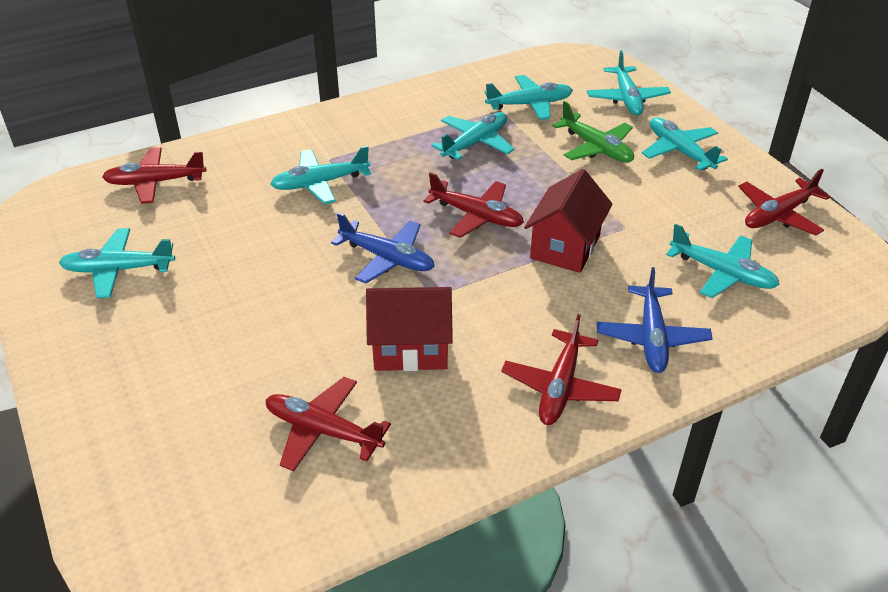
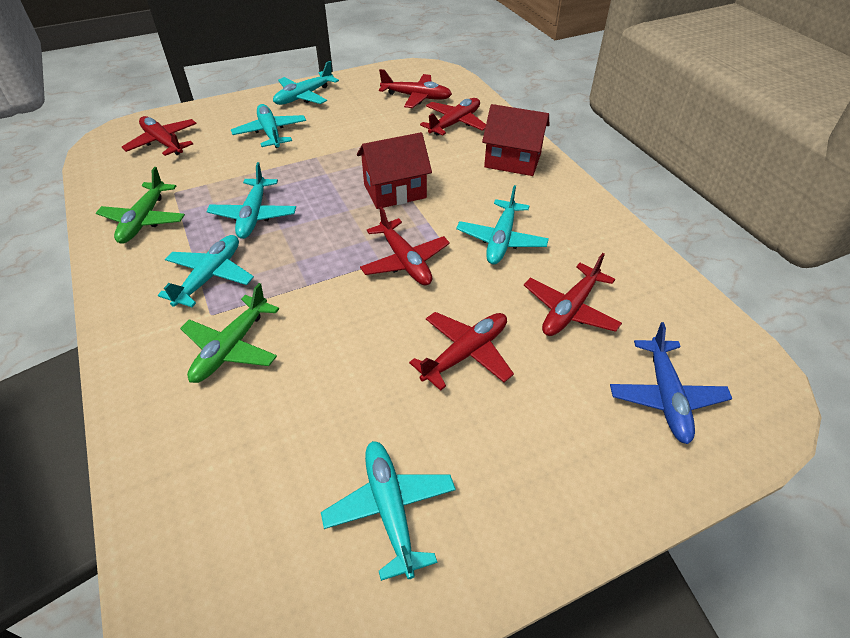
blue plane: [331,212,435,283] [597,267,712,373] = 2 -> [610,322,732,444] = 1
green plane: [552,101,634,163] = 1 -> [96,167,185,244] [180,283,279,383] = 2
red plane: [102,147,207,204] [265,377,391,471] [423,172,524,238] [501,314,622,425] [738,169,831,235] = 5 -> [122,116,197,156] [360,207,450,285] [379,69,452,108] [409,312,514,391] [420,98,486,136] [524,253,622,336] = 6
turquoise plane: [59,228,175,298] [270,146,371,204] [431,112,515,160] [484,75,573,120] [587,50,671,115] [642,117,728,171] [666,224,780,298] = 7 -> [158,235,254,307] [206,162,296,239] [231,104,306,148] [273,61,339,105] [321,441,456,581] [456,185,549,265] = 6

